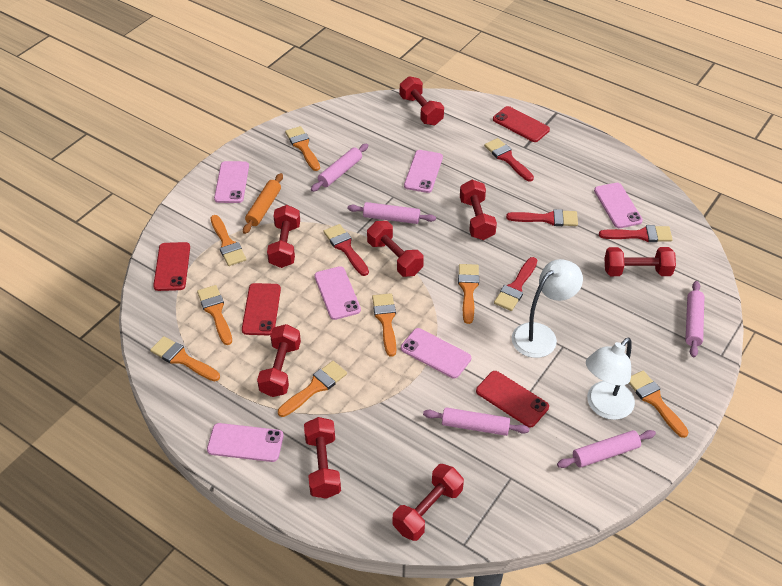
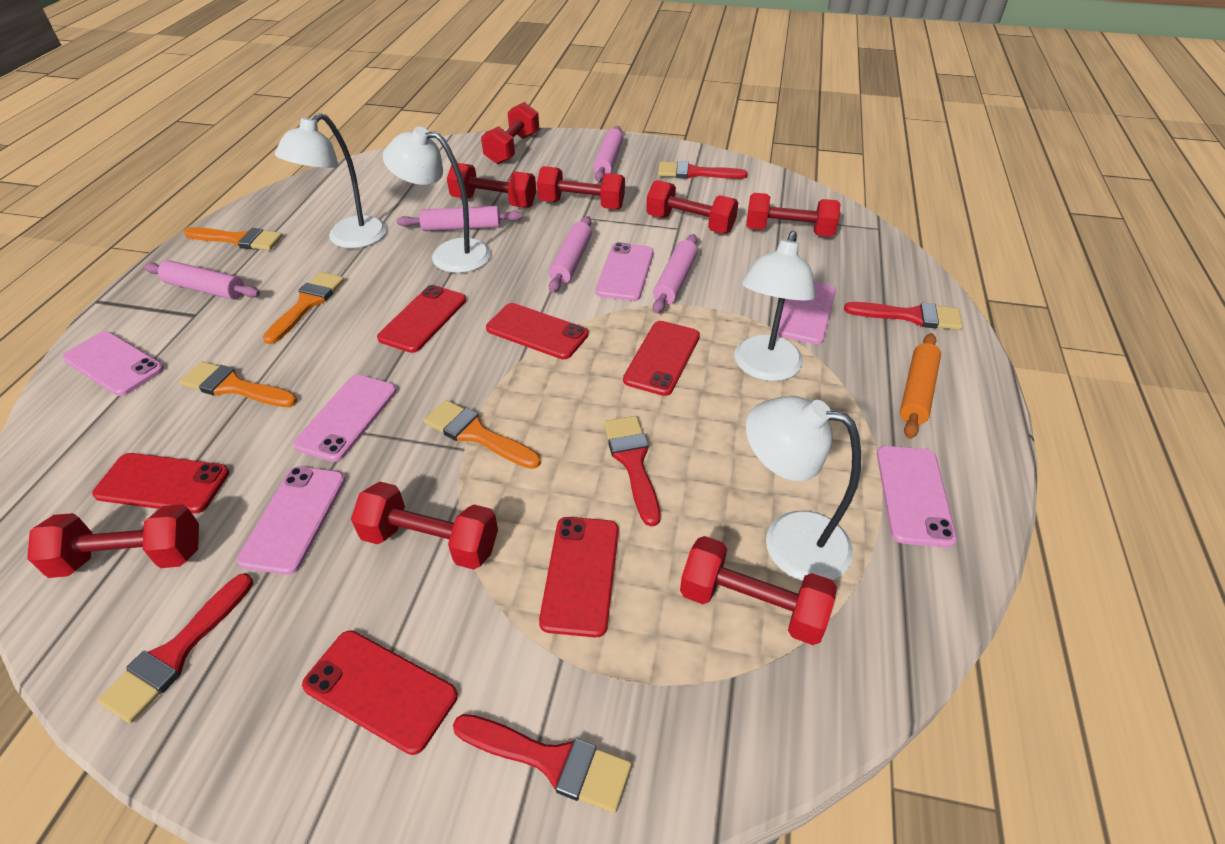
orange brush: [150,336,220,381] [197,285,232,345] [210,215,247,266] [278,361,347,417] [285,126,320,171] [372,293,396,357] [458,264,479,324] [629,371,688,438] = 8 -> [180,361,297,407] [184,227,283,250] [263,272,344,344] [424,400,541,469] = 4
red phone: [153,242,190,291] [242,283,281,336] [476,371,549,427] [493,106,550,142] = 4 -> [92,453,229,514] [302,630,458,755] [377,285,466,353] [486,303,588,359] [539,517,619,637] [623,321,700,396] = 6
white lamp: [512,259,583,358] [586,338,635,420] = 2 -> [275,113,387,248] [383,126,491,273] [734,231,815,381] [746,396,861,581] = 4

